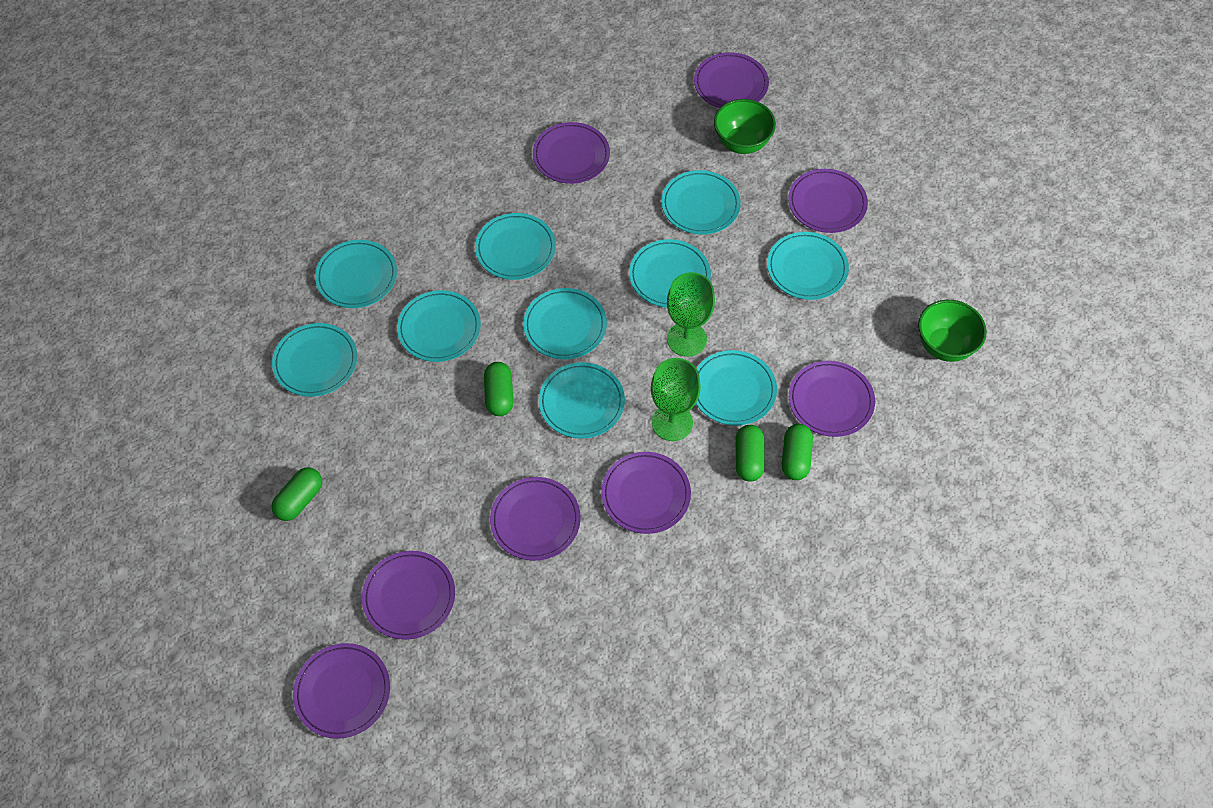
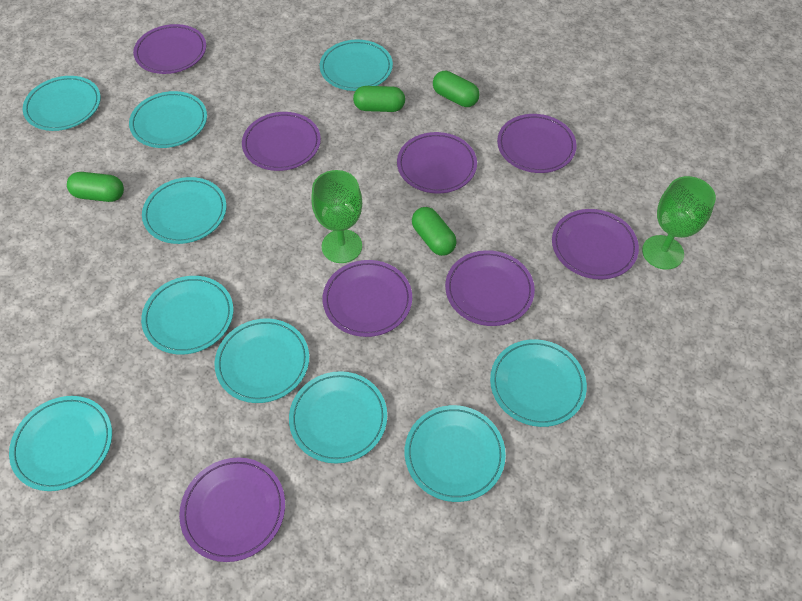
green bowl: [714,99,776,154] [918,300,987,362] = 2 -> none = 0

